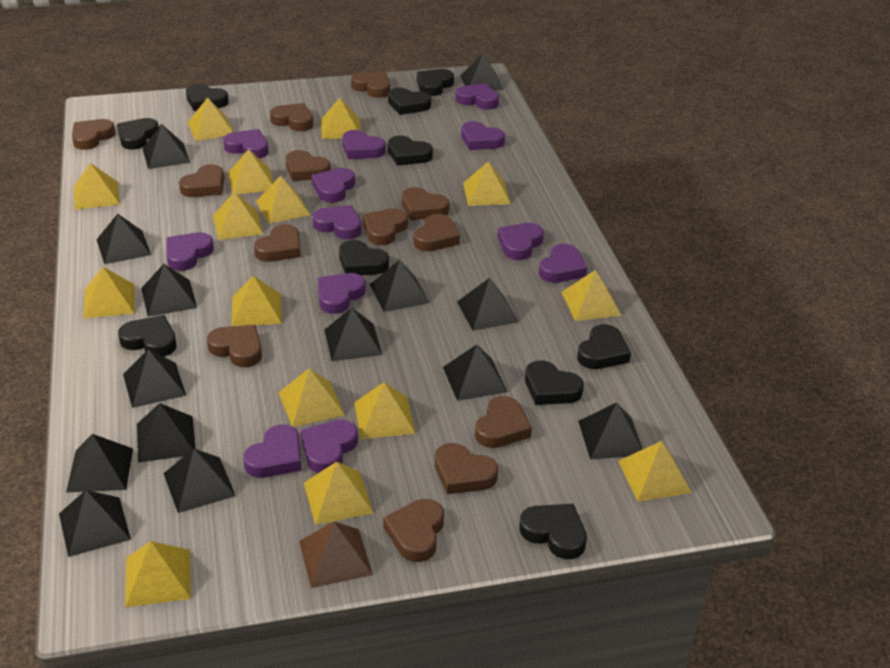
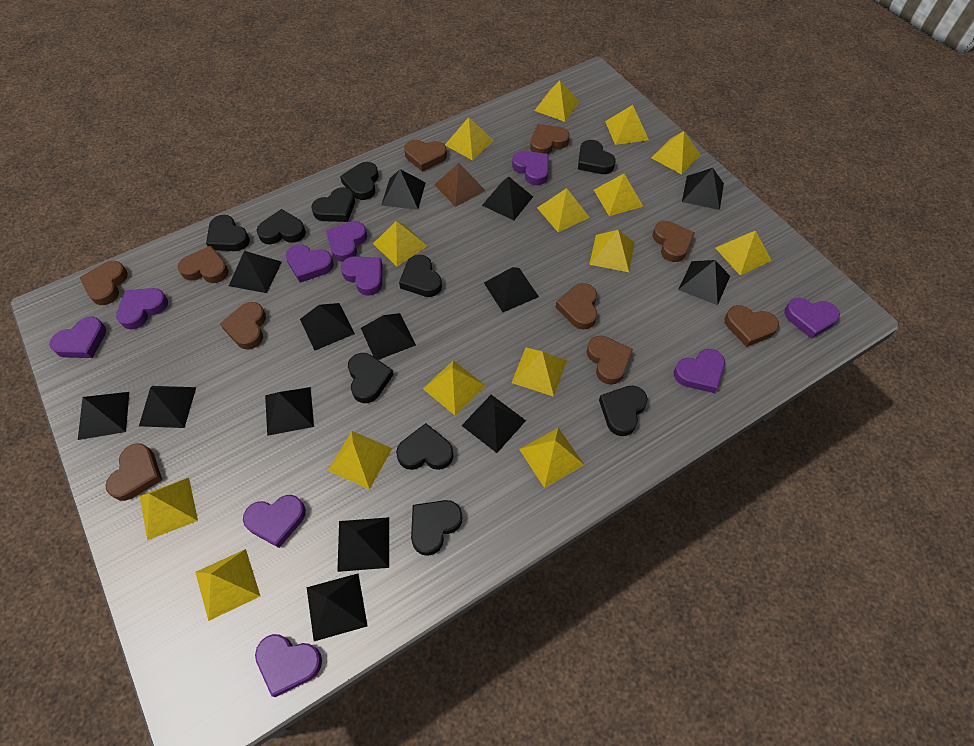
brown heart: [72,119,115,150] [179,164,224,197] [207,325,262,367] [254,224,301,262] [270,103,313,131] [286,150,331,181] [351,72,390,98] [363,208,408,245] [383,499,444,562] [402,187,449,220] [414,214,460,251] [435,443,498,494] [475,396,532,448] = 13 -> [80,261,128,305] [105,443,162,501] [178,246,229,283] [220,302,266,350] [404,140,447,172] [530,124,570,154] [555,283,597,330] [586,336,633,385] [652,221,695,262] [724,305,779,347] = 10
purple heart: [166,232,214,271] [223,129,269,159] [243,425,302,478] [301,420,358,473] [312,168,355,203] [312,205,362,240] [317,273,366,314] [342,130,386,159] [456,83,499,110] [461,121,505,150] [497,223,544,260] [539,244,587,283] = 12 -> [49,316,106,358] [116,288,168,329] [243,495,306,548] [255,634,322,697] [286,244,334,283] [326,221,367,262] [341,256,382,296] [512,151,549,185] [674,349,725,393] [784,298,840,339] = 10

